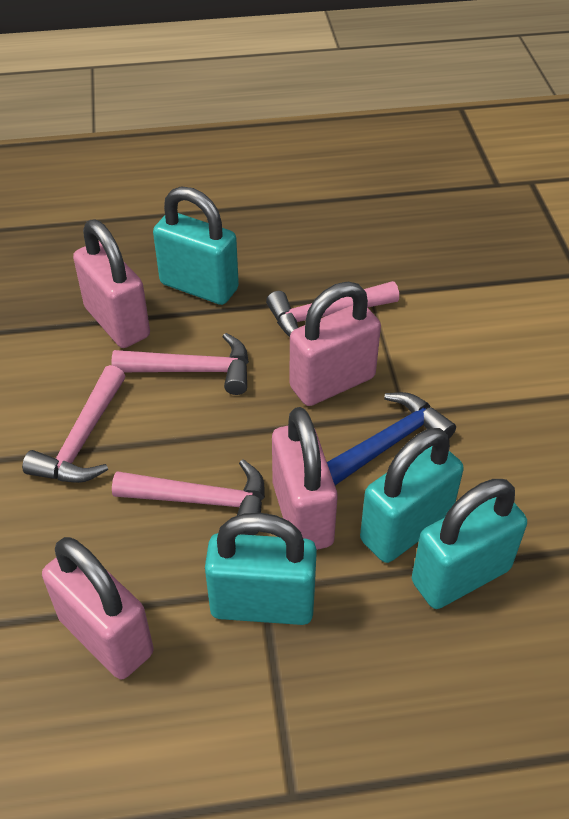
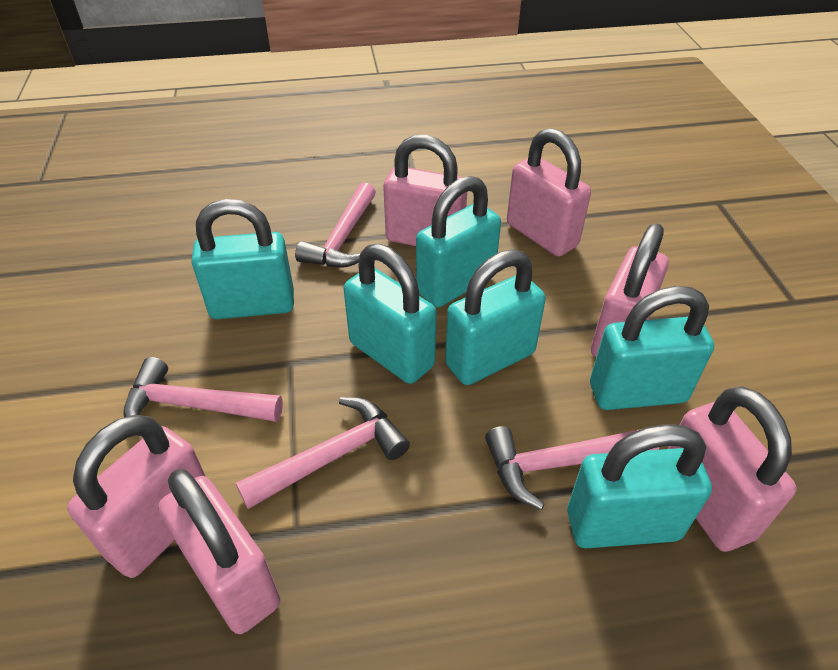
blue hammer: [327,392,456,485] = 1 -> none = 0
pink padlock: [42,537,154,679] [73,219,150,348] [272,407,338,550] [289,282,381,406] = 4 -> [67,415,206,578] [158,469,280,634] [383,135,467,246] [507,128,591,257] [591,223,669,357] [668,386,797,552] = 6
turquoise padlock: [153,186,239,305] [205,513,317,625] [360,428,464,563] [412,479,527,609] = 4 -> [191,199,294,319] [343,244,437,384] [416,176,501,307] [445,249,546,385] [567,424,712,548] [590,286,714,410] = 6

